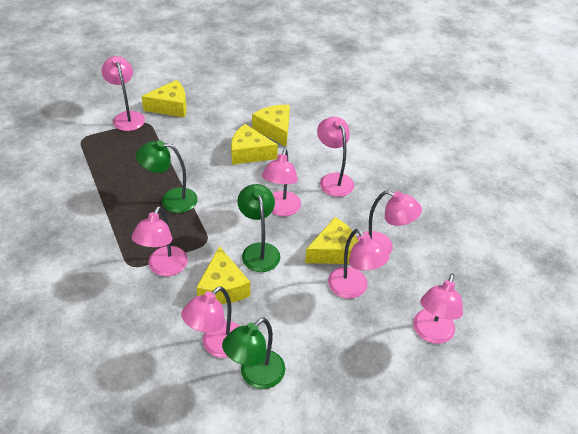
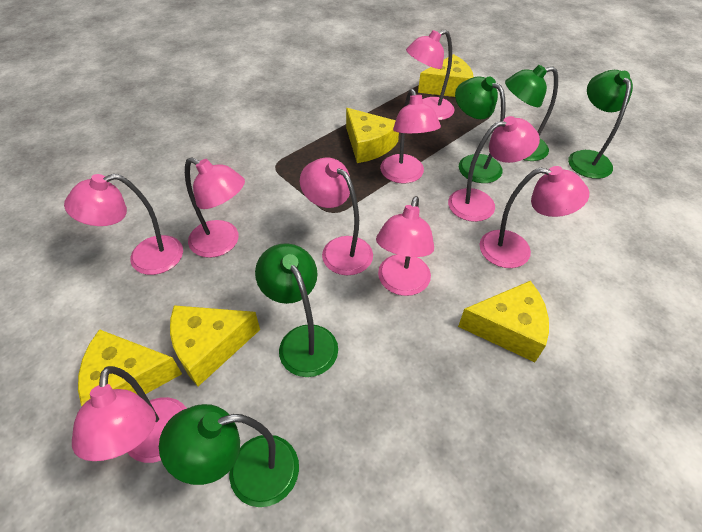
green lamp: [136,140,198,213] [222,317,285,389] [237,184,280,272] = 3 -> [159,404,299,507] [255,243,338,377] [455,76,506,183] [505,65,558,161] [568,70,633,179] = 5
pink lamp: [101,56,145,131] [132,206,188,276] [181,286,240,358] [262,149,301,216] [317,117,354,197] [328,229,389,299] [357,190,422,255] [413,274,463,344] = 8 -> [64,174,183,275] [72,366,187,463] [185,157,245,258] [300,158,373,275] [376,196,434,296] [380,89,441,184] [406,30,455,120] [448,116,540,222] [479,166,589,268] = 9

